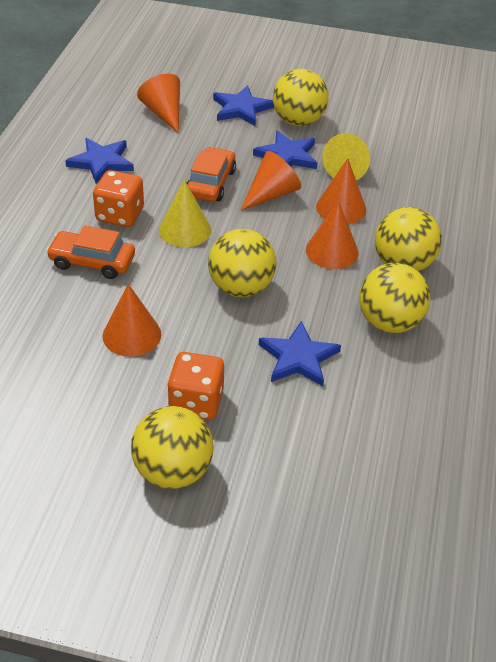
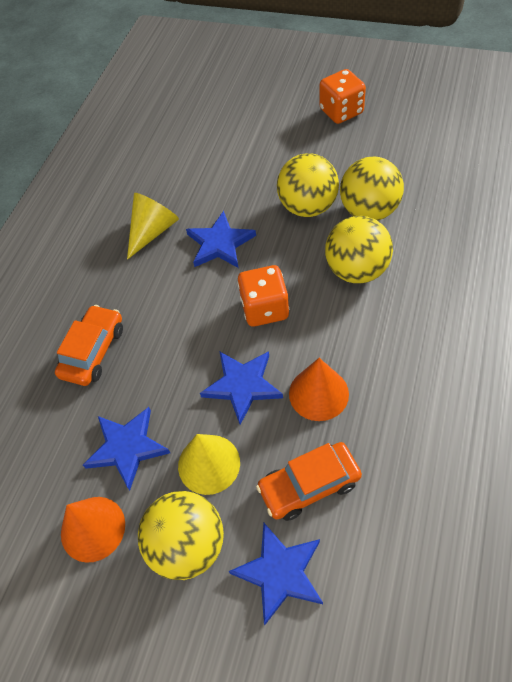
orange cone: [103,284,161,357] [137,74,180,133] [240,151,301,211] [306,201,359,269] [316,158,366,224] = 5 -> [61,497,125,563] [289,358,349,421] = 2
yellow ball: [131,406,214,489] [208,229,276,297] [273,69,329,126] [359,263,430,333] [375,207,442,271] = 5 -> [138,491,224,580] [277,153,339,217] [325,216,393,283] [340,157,404,220] = 4

